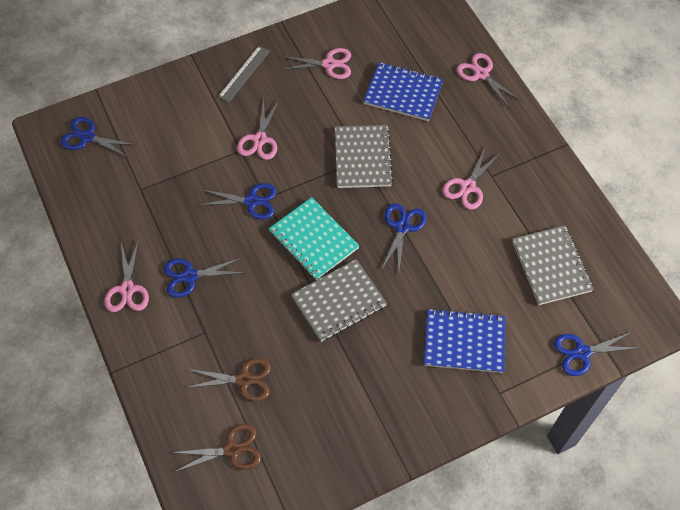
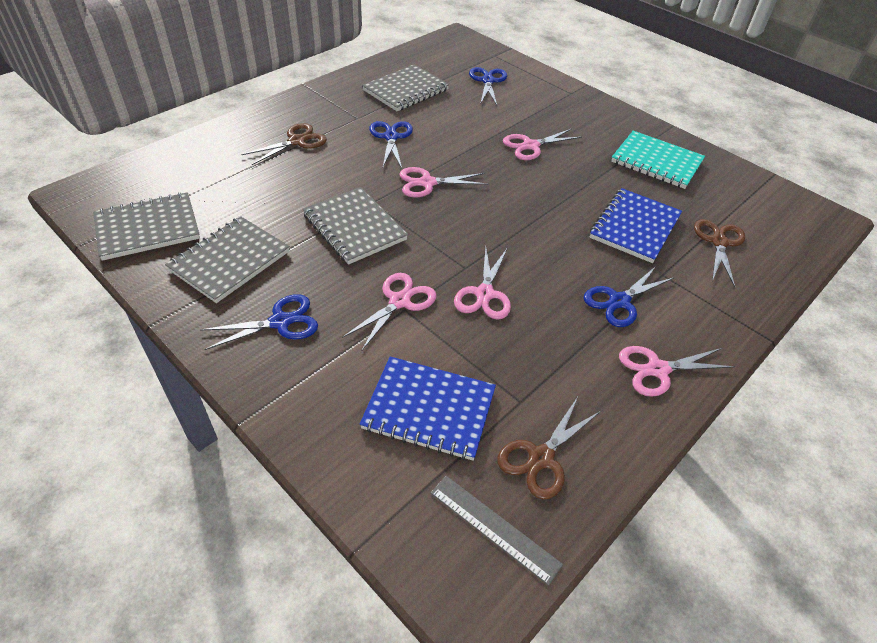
blue scissors: [61,117,136,158] [164,258,244,298] [200,183,277,220] [381,203,427,270] [554,332,638,376] = 5 -> [200,294,318,350] [369,121,413,168] [469,67,507,105] [584,265,675,327] = 4
brown scissors: [170,423,261,472] [185,358,271,402] = 2 -> [241,123,327,165] [497,397,601,500] [694,219,745,287] = 3
grey notebook: [291,259,387,342] [335,125,394,188] [512,225,594,305] = 3 -> [93,192,200,261] [165,216,290,303] [303,187,408,265] [362,64,449,111] = 4

